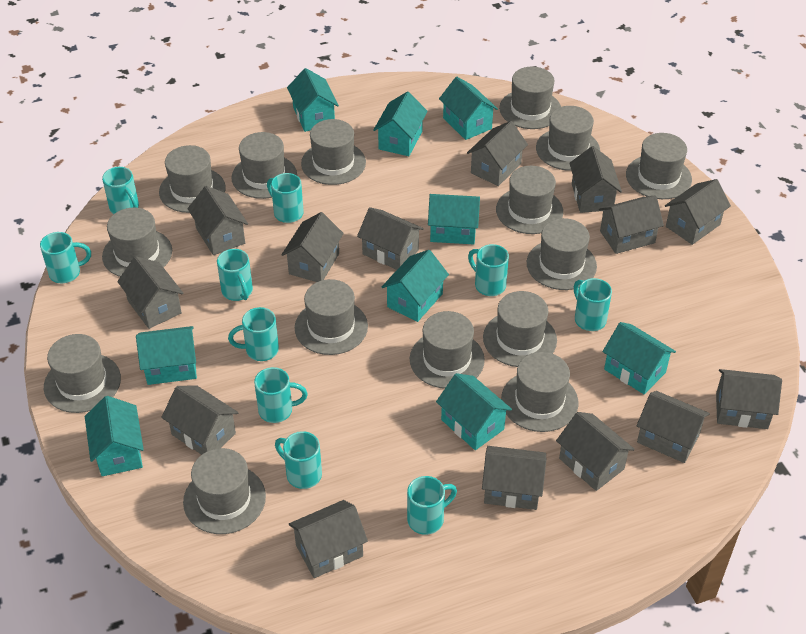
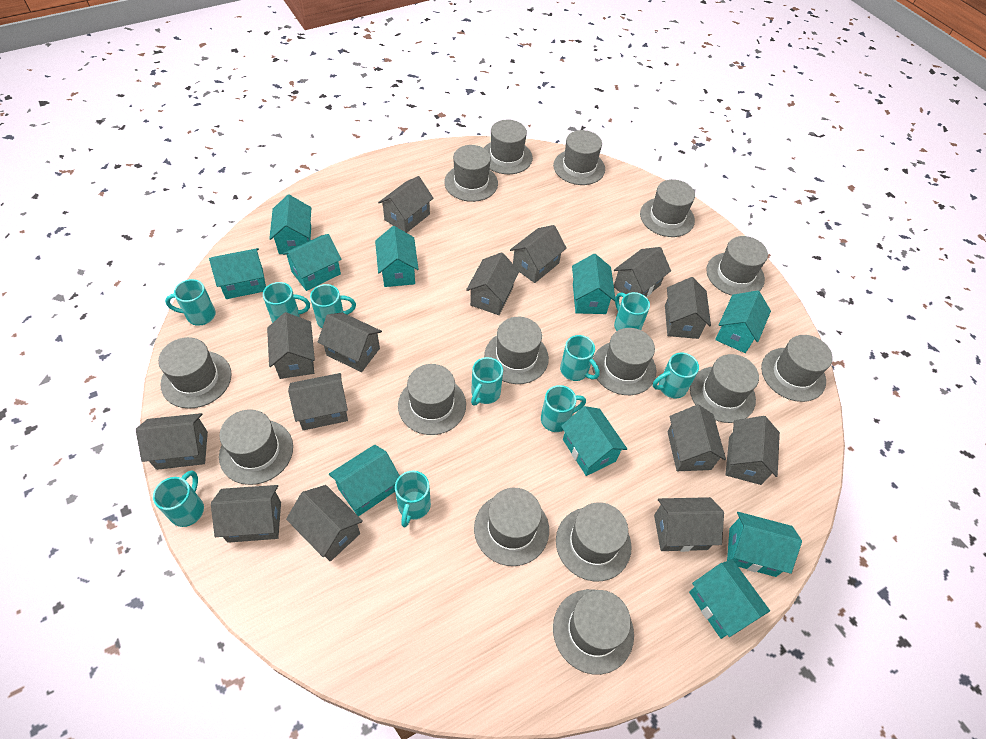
turquoise house: [85,396,144,476] [136,326,197,385] [287,68,339,132] [373,91,428,156] [382,250,449,322] [428,194,480,244] [436,373,512,450] [439,77,498,140] [602,322,676,394] = 9 -> [209,248,266,299] [269,195,311,254] [283,234,342,291] [329,445,400,516] [375,226,418,287] [561,406,627,476] [572,254,616,314] [689,559,770,639] [715,290,771,353] [727,512,802,577] = 10

